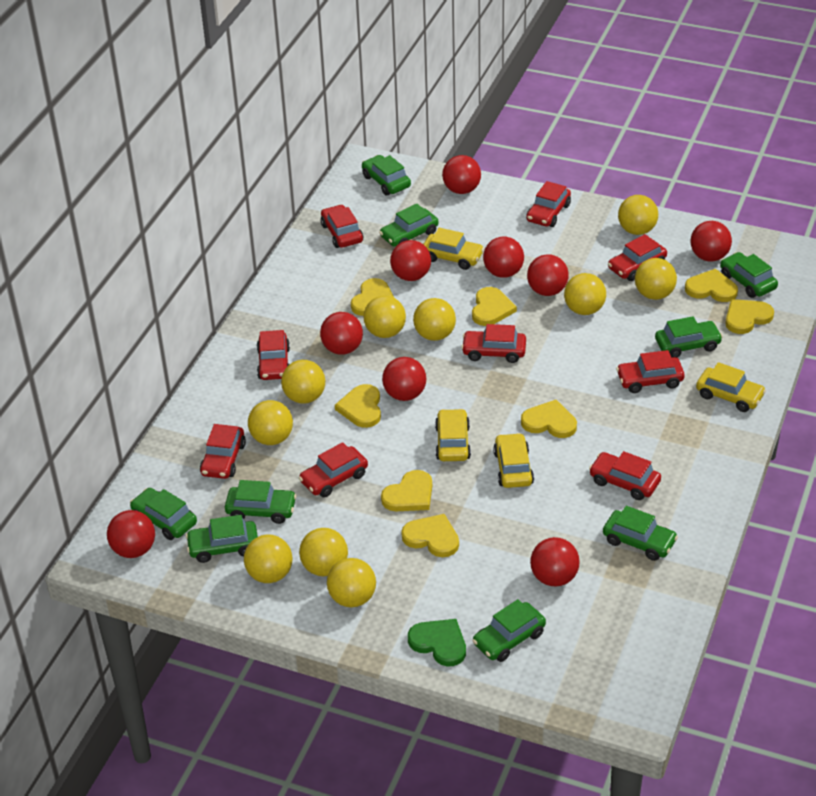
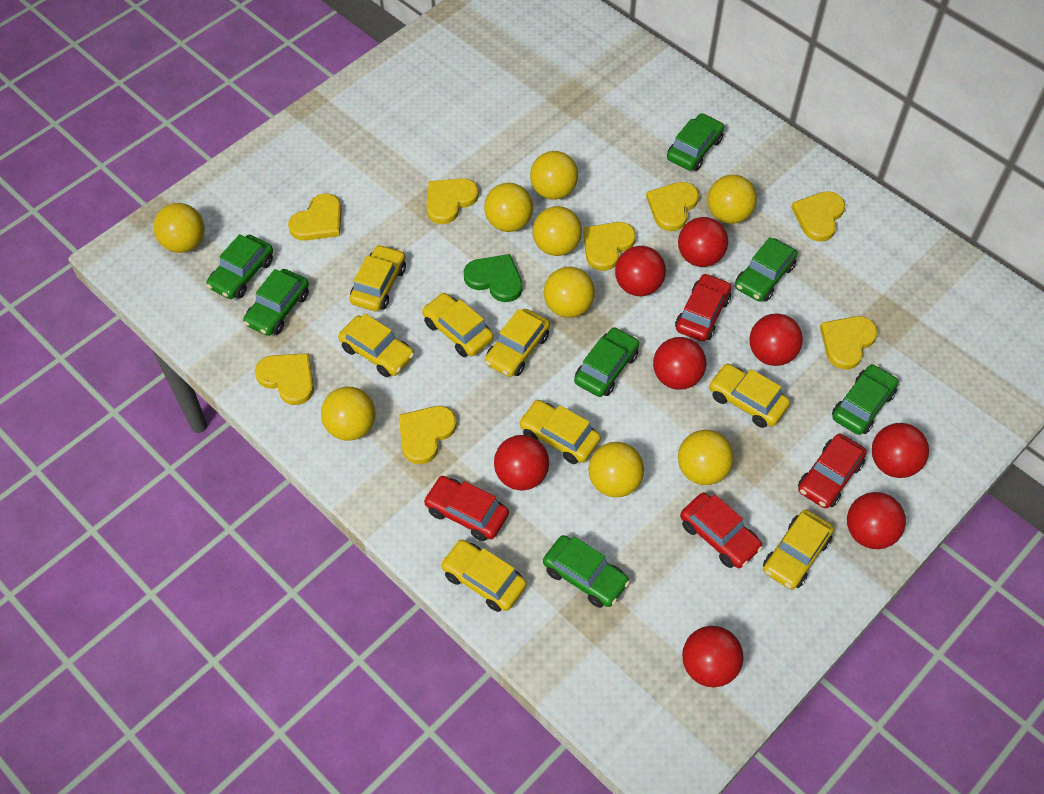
green car: [130,488,197,540] [186,515,258,563] [225,480,297,524] [362,155,411,195] [379,204,439,247] [472,599,546,662] [603,506,678,561] [655,316,723,357] [720,252,778,298] = 9 -> [206,234,273,299] [243,269,309,336] [543,535,630,608] [574,327,639,397] [667,113,724,171] [735,237,797,302] [832,364,898,435] = 7
red ball: [107,510,155,558] [320,312,363,355] [382,357,426,401] [390,240,431,281] [442,155,481,194] [483,237,524,278] [527,254,569,296] [530,537,580,586] [691,221,732,262] = 9 -> [494,435,549,491] [615,246,666,296] [653,337,706,390] [678,217,728,267] [682,626,743,687] [749,313,803,366] [847,492,906,549] [872,423,929,478] = 8
red car: [200,424,246,479] [257,330,290,380] [299,442,368,497] [321,205,363,248] [461,324,526,363] [526,181,571,227] [589,451,661,500] [608,234,667,281] [616,350,685,393] = 9 -> [423,476,509,541] [675,273,731,341] [680,493,763,568] [798,434,867,508] = 4
yellow ball: [244,534,293,583] [248,400,293,445] [281,360,325,404] [299,528,348,576] [327,558,376,607] [363,296,406,338] [413,298,456,341] [564,273,606,315] [618,195,658,235] [635,258,677,300] = 10 -> [153,203,205,253] [321,387,376,441] [484,183,533,232] [530,151,578,200] [532,206,582,256] [544,267,595,318] [588,442,644,497] [678,430,734,485] [708,175,757,224] = 9
yellow car: [424,228,484,270] [435,409,471,461] [493,433,534,488] [696,362,766,412] = 4 -> [338,314,414,377] [349,244,406,311] [422,293,494,357] [441,540,527,612] [485,309,550,377] [519,400,601,464] [709,363,790,428] [763,510,834,590] = 8

